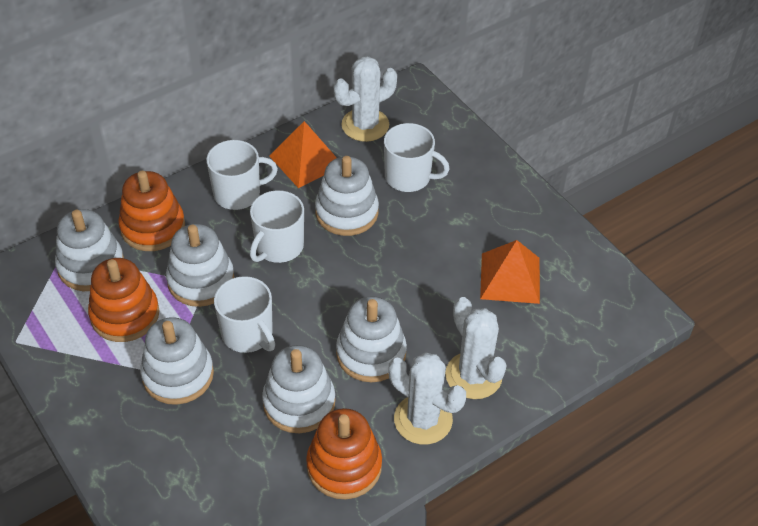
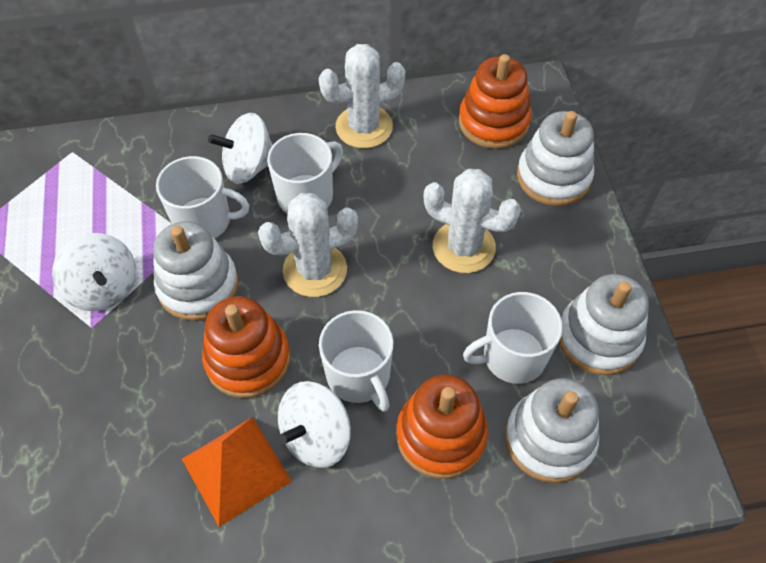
orange pyramid: [269,121,337,188] [480,240,540,304] = 2 -> [182,417,292,527] = 1
white spinning top: none = 0 -> [52,233,136,311] [208,113,273,184] [278,381,351,468] = 3
white stacking toy: [55,209,124,291] [140,317,214,405] [166,224,234,307] [262,345,335,433] [315,156,379,236] [336,296,407,382] = 6 -> [153,221,238,321] [505,378,599,483] [517,111,594,206] [559,274,649,375] = 4

